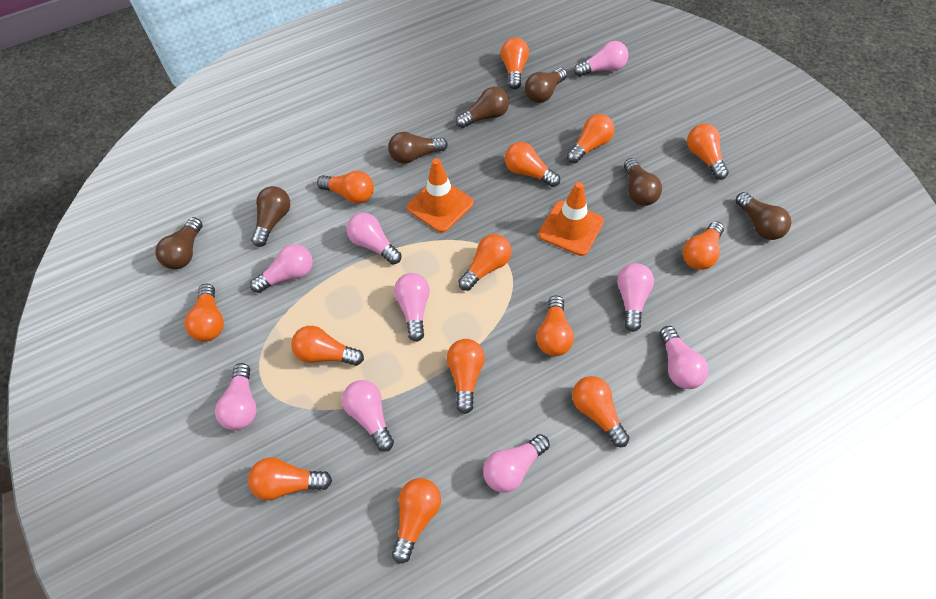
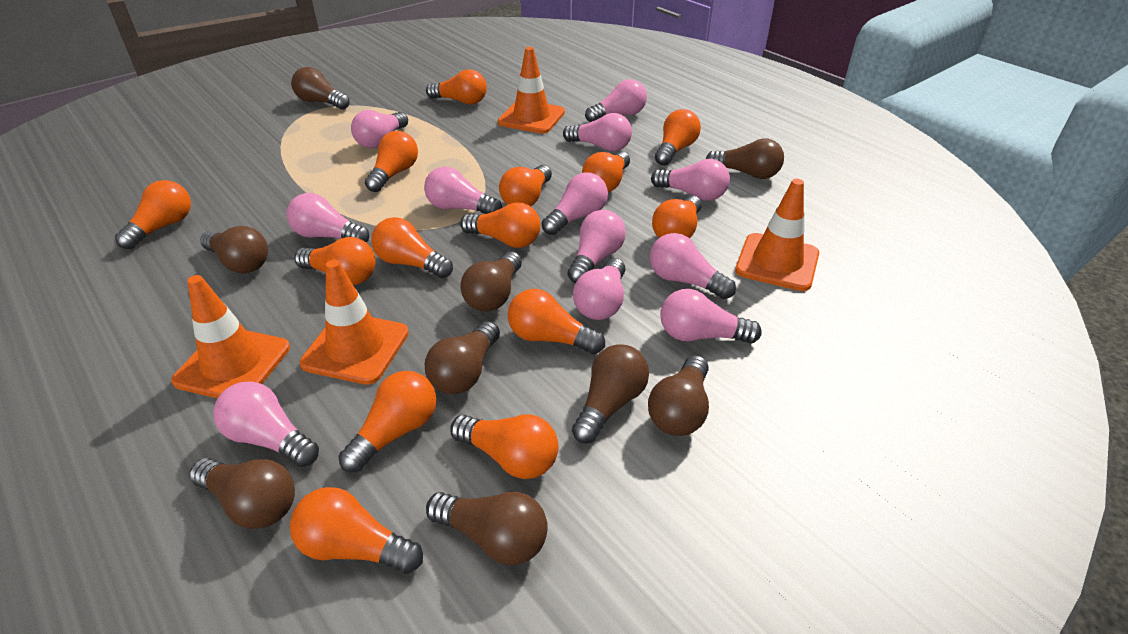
brown light bulb: [155,217,202,269] [251,186,290,247] [388,132,448,164] [456,87,509,128] [525,68,567,103] [624,158,662,206] [736,192,791,240] = 7 -> [189,458,295,529] [200,226,268,273] [291,67,350,110] [425,321,500,394] [426,492,548,565] [460,251,522,312] [572,344,649,444] [648,355,709,436] [706,138,784,179] = 9
orange traffic cone: [407,158,473,233] [538,182,604,256] = 2 -> [171,275,290,399] [300,260,409,385] [498,47,565,133] [735,179,819,291] = 4
pink light bulb: [215,363,257,430] [250,244,313,293] [342,380,394,452] [347,213,402,264] [394,273,430,342] [483,434,550,493] [574,41,628,77] [617,263,654,332] [660,326,709,389] = 9 -> [213,381,319,467] [286,193,369,243] [351,110,408,148] [424,167,502,214] [542,172,608,235] [563,113,632,151] [567,210,626,283] [573,258,625,320] [585,79,647,122] [650,233,736,299] [651,159,730,201] [660,289,762,344] = 12

